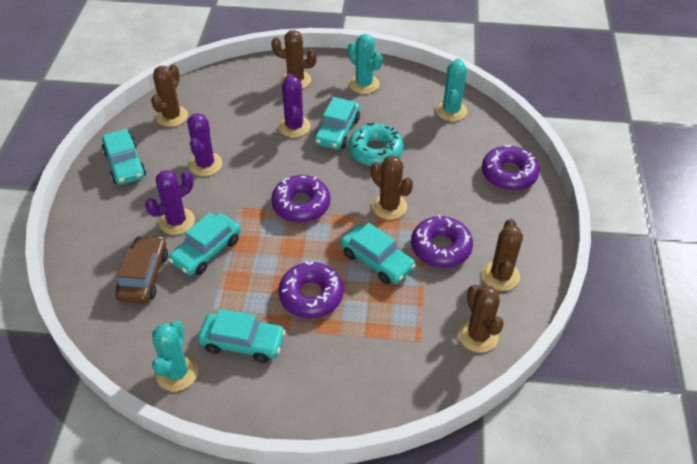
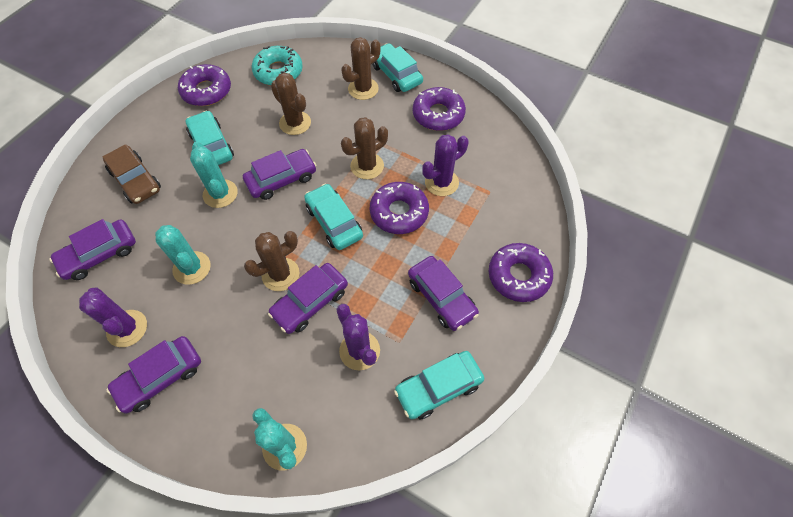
brown cactus: [151,64,188,127] [271,30,317,89] [371,155,413,220] [458,285,504,353] [482,219,523,291] = 5 -> [244,231,300,291] [271,72,311,135] [341,37,380,100] [341,117,388,179] = 4
purple car: none = 0 -> [49,219,136,280] [107,336,201,413] [243,149,316,200] [268,263,348,334] [408,256,479,331] = 5
turquoise car: [102,129,146,185] [168,212,241,275] [198,309,286,363] [314,97,360,150] [341,223,416,284] = 5 -> [185,110,234,165] [304,184,363,250] [372,43,423,92] [394,351,484,420] = 4

